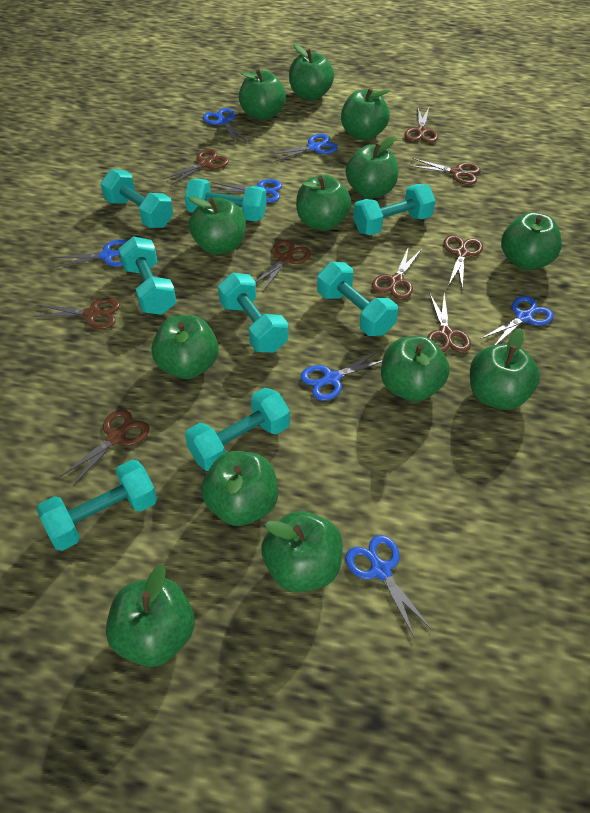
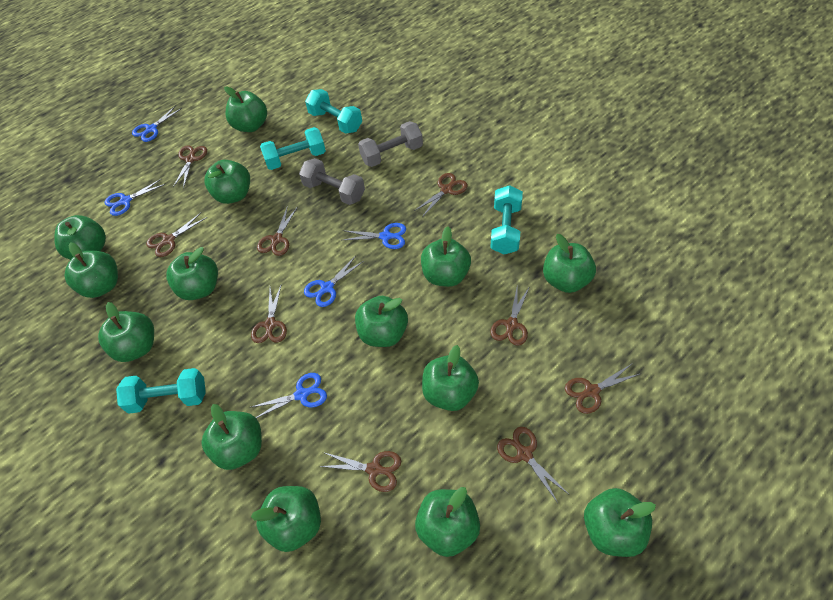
blue scissors: [52,239,127,268] [203,108,248,144] [210,179,282,202] [270,134,338,162] [301,350,382,401] [345,535,432,638] [481,296,554,345] = 7 -> [104,178,165,216] [132,106,182,142] [252,373,327,418] [304,257,364,307] [343,223,406,249] = 5
green apple: [106,565,195,667] [151,315,219,379] [189,196,246,255] [201,451,278,526] [239,69,286,120] [261,511,343,592] [289,44,334,101] [296,175,351,231] [341,88,390,140] [346,137,398,198] [381,336,450,402] [470,328,540,410] [501,212,562,270] = 13 -> [54,215,106,260] [64,243,118,298] [98,302,154,362] [166,247,218,300] [201,404,262,470] [204,160,250,204] [224,87,267,132] [251,486,321,552] [355,296,408,347] [415,487,480,557] [421,226,471,287] [422,345,479,411] [543,234,596,293] [584,488,656,557] = 14
grey dumbbell: none = 0 -> [299,158,365,205] [358,121,423,167] = 2
turquoise dumbbell: [36,459,157,551] [100,169,173,228] [118,236,176,315] [185,178,267,222] [185,388,290,471] [218,273,288,352] [317,262,398,336] [353,184,436,235] = 8 -> [116,368,206,414] [260,127,326,170] [305,89,362,134] [490,185,523,254] = 4

